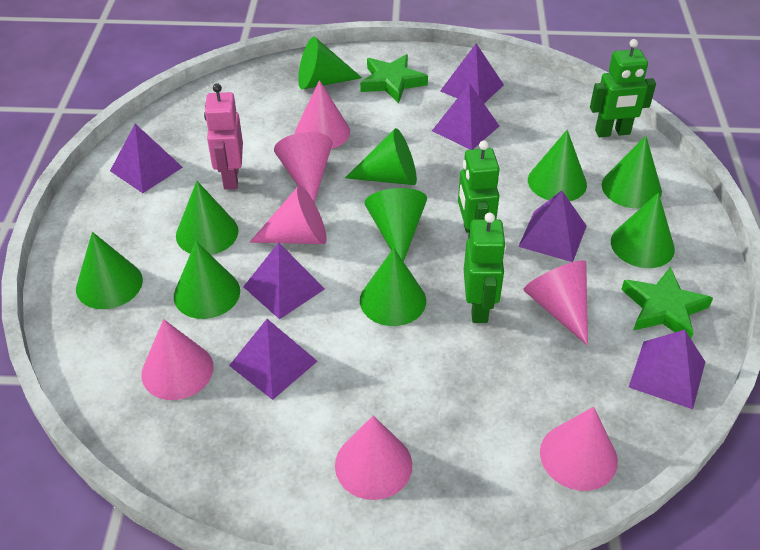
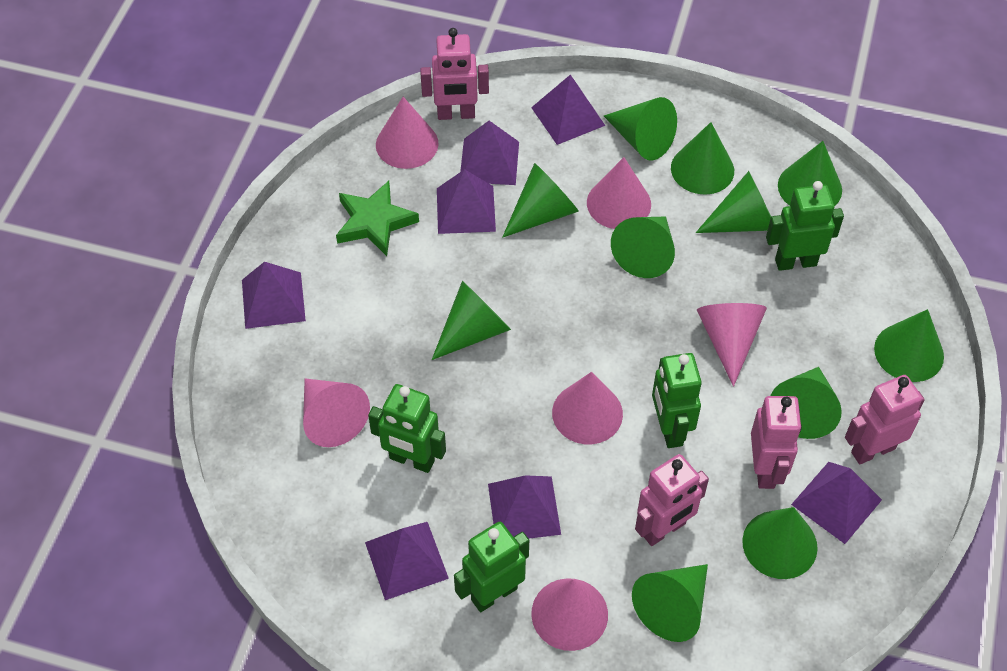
green cone: [76,232,143,309] [174,241,240,319] [176,181,238,255] [298,37,362,89] [345,128,417,185] [360,248,426,326] [365,188,427,262] [528,130,587,201] [602,136,662,208] [611,193,675,268] = 10 -> [432,281,511,360] [503,163,579,237] [604,97,677,161] [611,217,675,278] [632,564,708,642] [671,122,734,195] [696,171,771,233] [742,507,818,579] [770,367,842,439] [778,141,842,206] [874,309,944,382] = 11
green robot: [458,140,500,239] [464,213,506,323] [590,39,656,137] = 3 -> [368,384,446,473] [454,522,529,612] [652,353,702,448] [766,181,844,271] = 4
green star: [360,54,428,103] [621,267,713,338] = 2 -> [336,181,419,256] = 1
pink cone: [142,319,214,400] [250,185,327,244] [274,132,332,202] [295,80,350,149] [335,416,412,500] [523,260,588,346] [540,407,618,491] = 7 -> [303,379,370,447] [376,97,438,169] [531,578,608,651] [552,372,623,444] [587,157,651,229] [697,303,767,387] = 6
pink robot: [204,83,243,190] = 1 -> [420,28,489,120] [635,454,709,546] [751,396,802,489] [845,375,925,464] = 4

